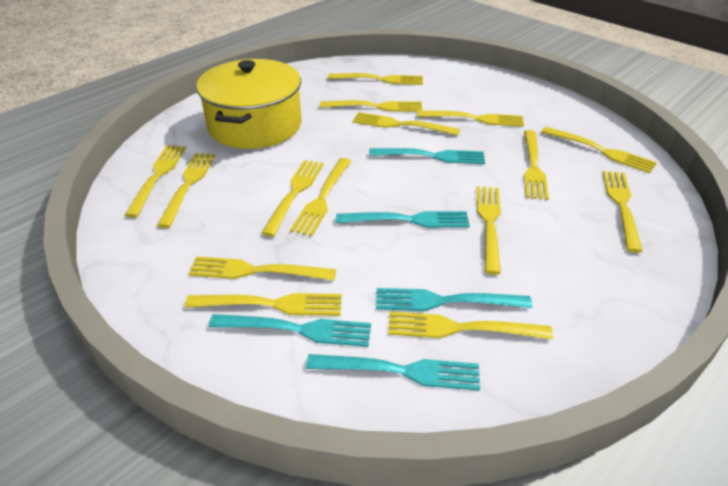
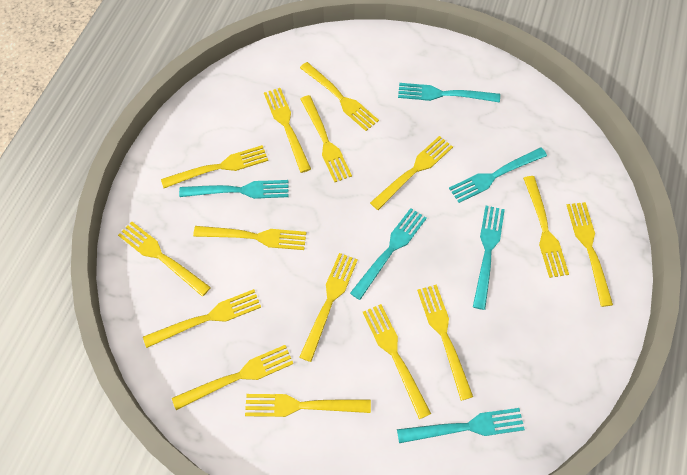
turquoise fork: [209,314,371,347] [306,354,480,391] [336,211,470,228] [369,148,485,164] [376,288,532,311] = 5 -> [179,180,289,199] [350,208,427,300] [397,408,525,443] [398,83,500,103] [449,147,547,203] [473,206,505,310] = 6
yellow pot: [196,59,302,149] = 1 -> none = 0

